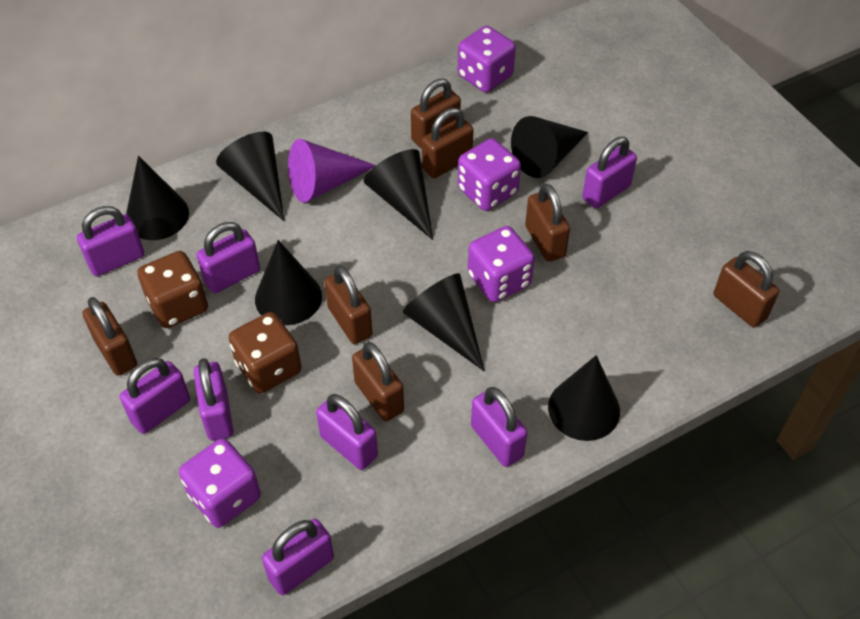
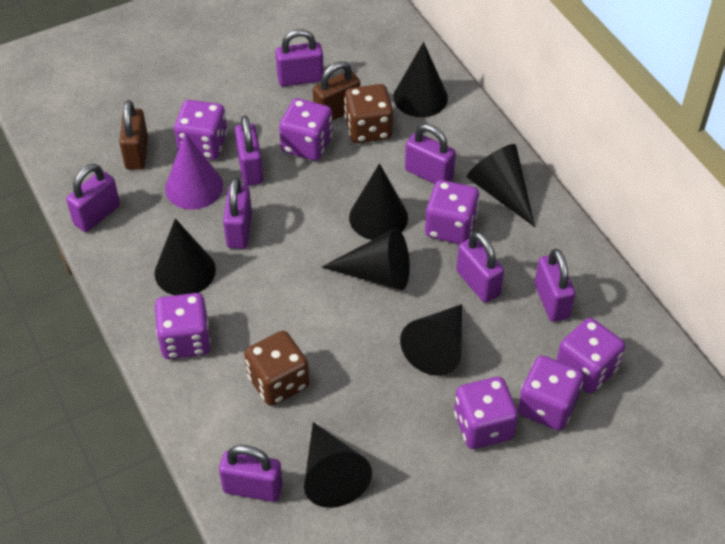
brown padlock: [82,297,137,376] [324,265,372,344] [352,342,404,421] [411,78,461,149] [422,108,473,178] [525,183,570,262] [714,251,779,328] = 7 -> [119,100,148,170] [313,61,360,121] = 2
purple dice: [179,438,261,528] [458,26,516,92] [458,138,521,211] [468,226,535,302] = 4 -> [155,293,211,359] [174,100,227,160] [279,98,333,161] [425,180,479,244] [454,377,518,449] [518,355,584,431] [557,318,625,393] = 7

